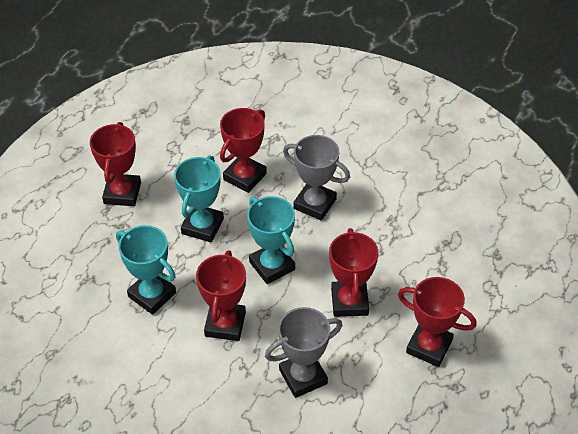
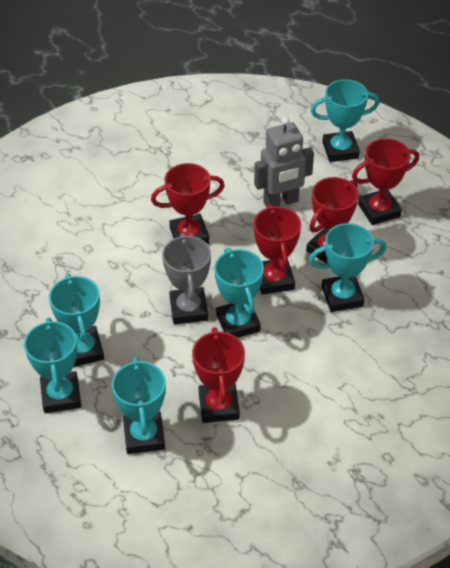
grey robot: none = 0 -> [254,117,314,207] = 1
grey trophy: [265,307,342,398] [283,135,350,221] = 2 -> [162,233,211,324] = 1
turquoise trophy: [116,225,176,315] [174,155,224,242] [247,196,295,284] = 3 -> [24,318,81,413] [49,274,104,367] [112,357,166,454] [214,247,264,338] [309,223,386,312] [311,79,380,162] = 6

